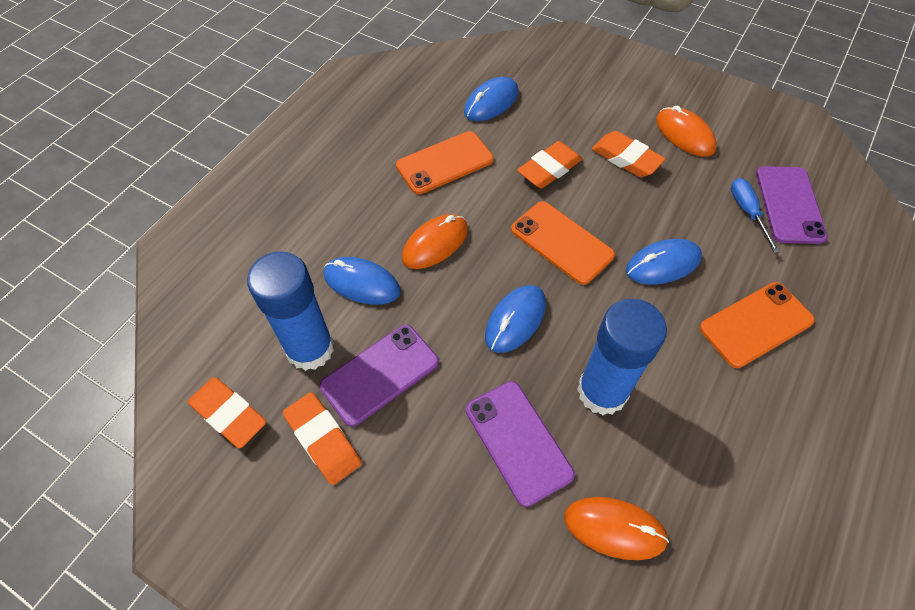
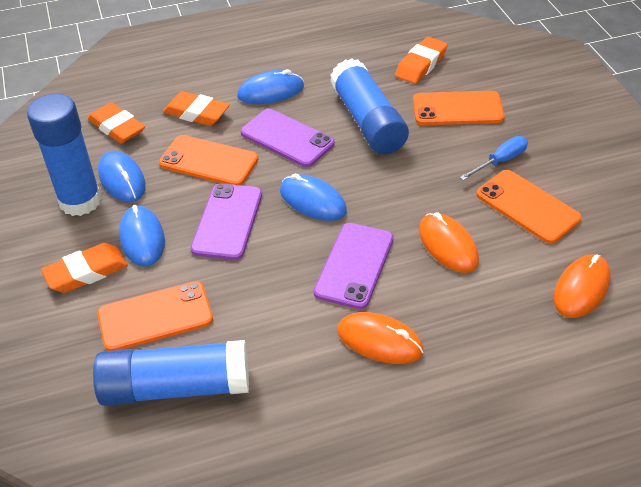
blue glue stick: [247,251,334,371] [577,299,667,415] = 2 -> [27,94,102,216] [93,340,249,406] [330,58,409,154] = 3
orange phone: [396,131,494,194] [511,201,615,285] [700,282,815,368] = 3 -> [97,281,213,351] [159,135,258,185] [413,91,505,125] [476,170,582,244] = 4

